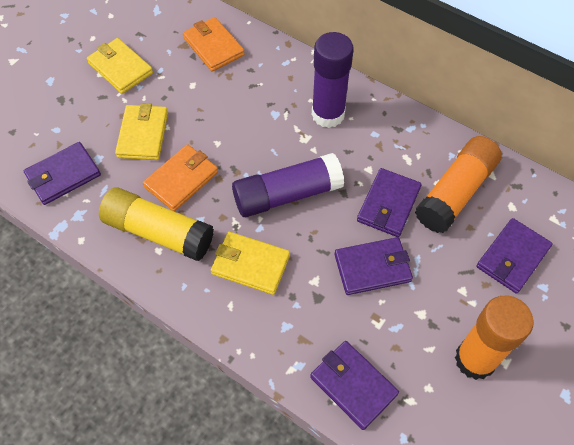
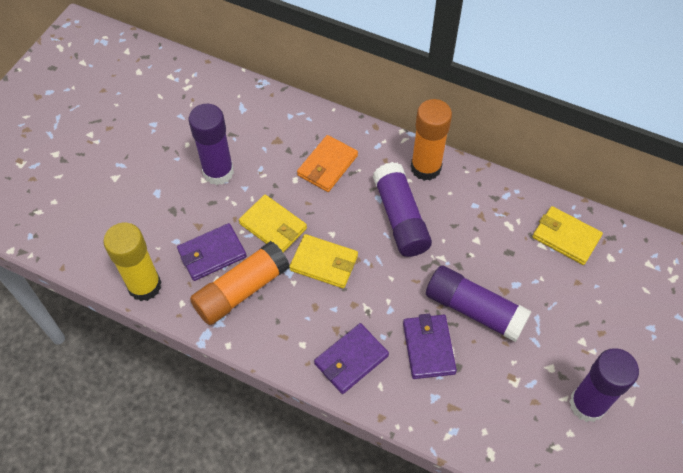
orange wallet: [143,144,218,211] [183,17,245,72] = 2 -> [297,135,358,192] = 1
purple glue stick: [232,153,344,217] [312,32,354,128] = 2 -> [188,104,234,185] [373,162,432,257] [426,265,532,342] [569,348,639,422] = 4
purple wallet: [24,142,101,205] [310,341,399,430] [334,237,413,295] [357,168,421,237] [476,218,553,294] = 5 -> [177,223,247,281] [314,323,389,394] [403,314,457,379] = 3

